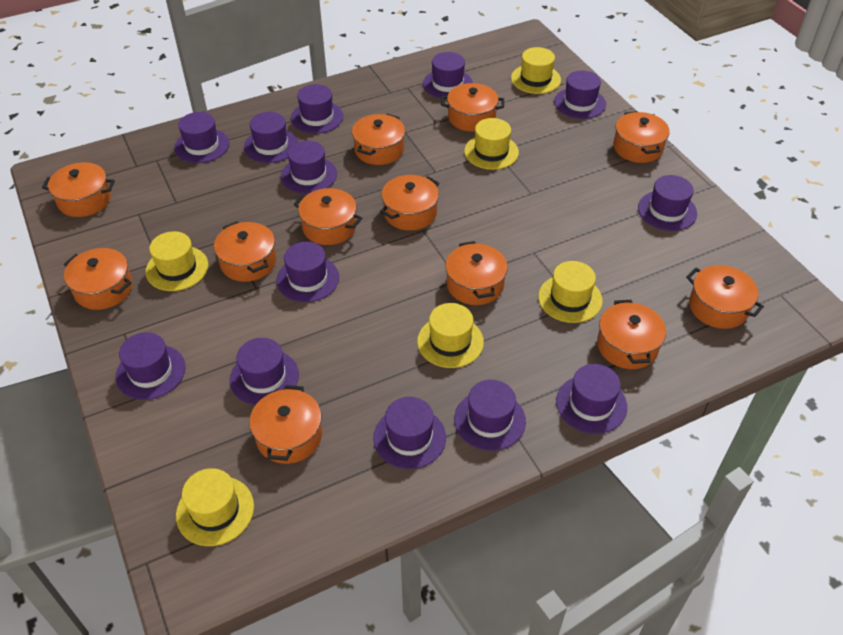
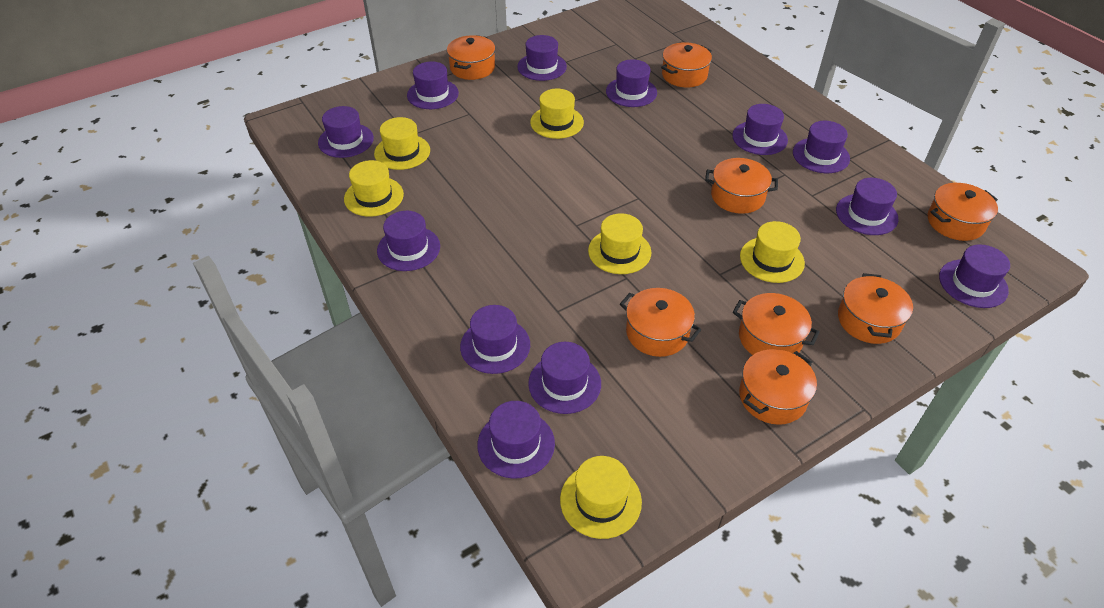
orange pot: [42,162,115,217] [64,248,132,310] [214,221,276,282] [249,385,322,464] [294,188,362,245] [352,114,405,165] [380,175,439,231] [441,83,504,132] [445,241,508,305] [597,300,666,369] [613,111,670,163] [686,265,764,329] = 12 -> [447,35,495,80] [620,288,702,357] [661,42,712,87] [705,158,778,214] [733,293,820,355] [739,349,817,425] [838,273,913,344] [928,183,998,241] = 8
purple hat: [116,332,185,400] [174,112,229,163] [230,338,299,405] [244,112,298,163] [277,242,339,302] [281,141,337,194] [291,84,343,134] [373,397,446,469] [423,52,473,98] [454,380,526,451] [554,71,606,119] [556,364,627,434] [638,175,697,231] = 13 -> [318,106,374,158] [377,211,440,271] [407,62,459,109] [460,305,530,374] [478,401,555,479] [517,35,567,81] [528,342,601,414] [606,59,657,107] [732,104,788,155] [793,121,850,173] [836,178,899,235] [939,244,1010,308] = 12

